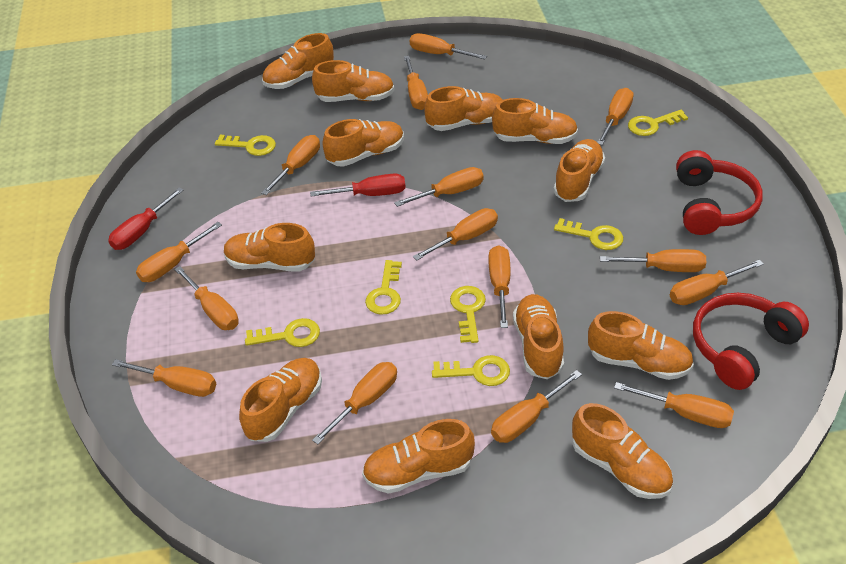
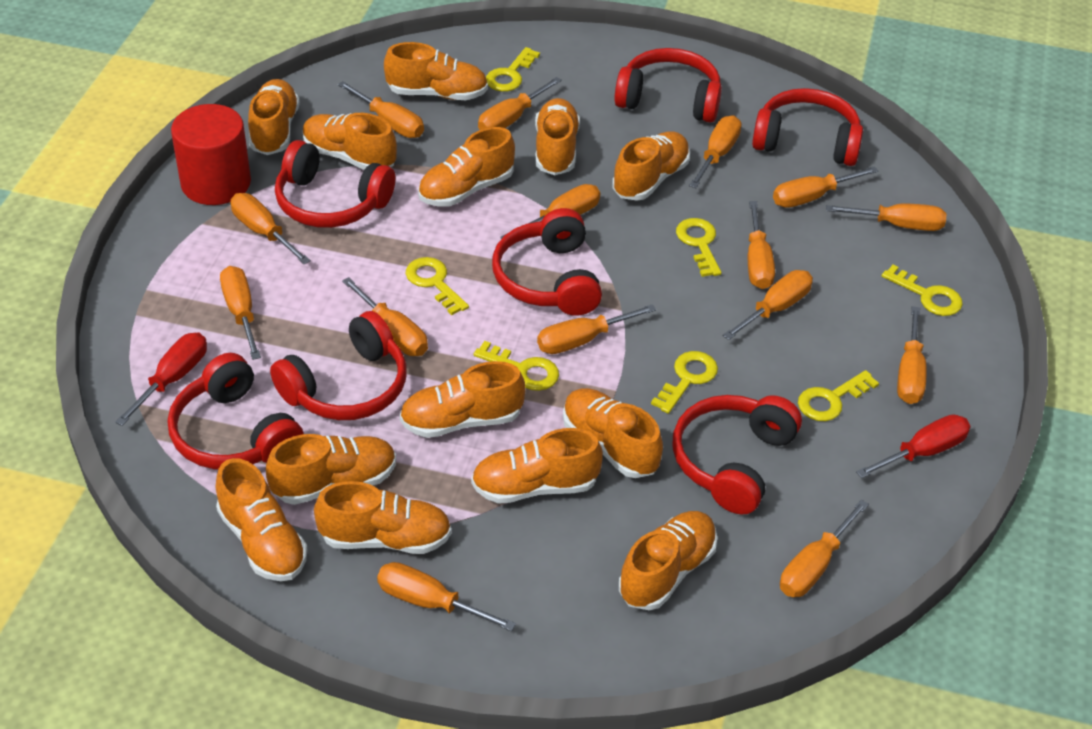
orange shoe: [224,223,315,272] [239,358,322,442] [262,33,334,89] [312,60,395,102] [322,119,404,167] [362,419,475,494] [424,86,503,131] [492,98,578,144] [513,294,564,379] [553,139,605,202] [572,403,673,499] [588,311,694,380] = 12 -> [216,458,308,581] [248,79,300,155] [266,434,396,505] [303,113,397,170] [314,481,451,554] [384,42,488,100] [399,361,525,438] [418,127,515,207] [471,428,603,504] [535,98,580,175] [563,388,663,478] [612,131,690,201] [619,511,717,610] = 13
red cylinder: none = 0 -> [171,104,251,205] = 1
red headphones: [676,150,763,235] [693,293,809,390] = 2 -> [168,353,304,470] [270,311,406,420] [275,140,395,228] [492,208,602,316] [614,48,722,123] [672,395,802,514] [752,88,863,166] = 7

